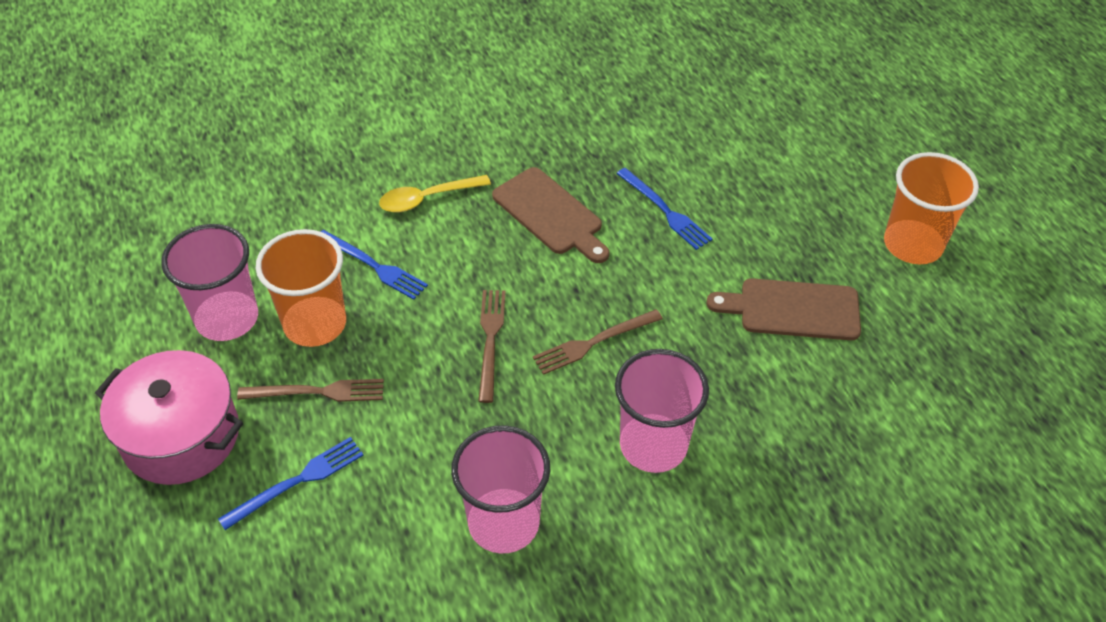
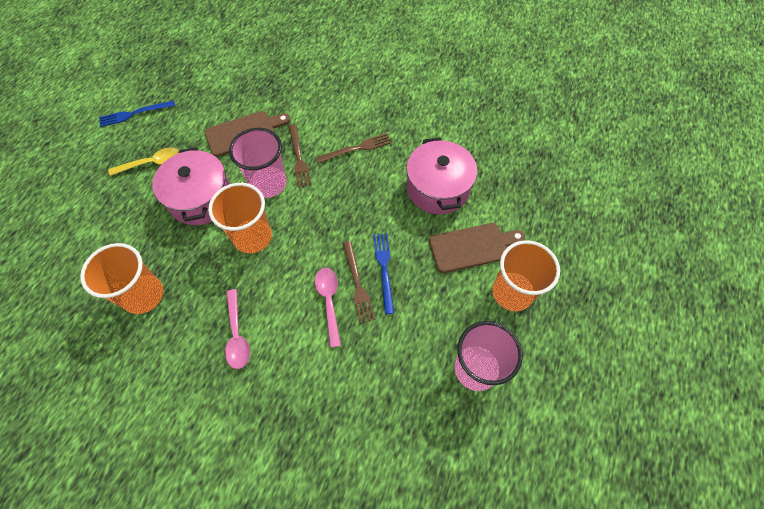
blue fork: [218,437,363,530] [320,230,428,300] [616,168,712,250] = 3 -> [99,101,175,127] [373,233,394,314] = 2
orange cup: [256,229,346,347] [884,152,979,264] = 2 -> [80,243,163,314] [208,183,272,253] [492,240,560,311] = 3
pink cup: [161,224,258,341] [451,425,550,553] [615,349,709,473] = 3 -> [229,128,287,198] [455,321,523,391] = 2
pink pot: [95,350,243,485] = 1 -> [152,147,230,225] [406,137,477,215] = 2
pink spoon: none = 0 -> [225,289,250,369] [315,268,341,348] = 2

